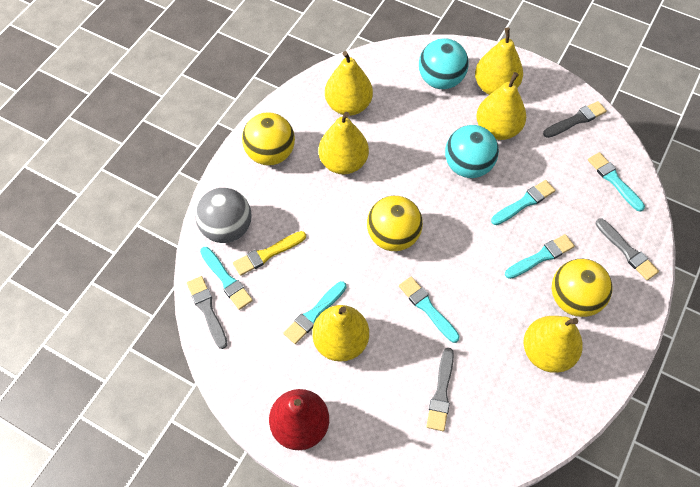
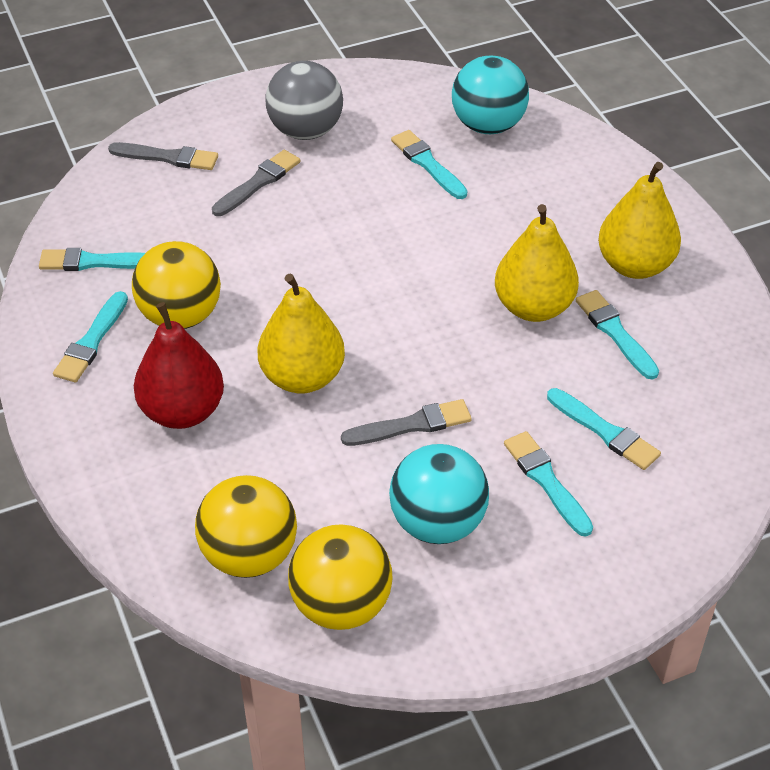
grey brush: [187,276,228,349] [426,348,454,431] [543,101,607,138] [596,218,659,280] = 4 -> [108,142,218,170] [212,150,300,216] [341,399,472,446] = 3
yellow brush: [233,231,306,276] = 1 -> none = 0
yellow pear: [312,305,369,362] [319,112,369,175] [325,51,373,116] [475,27,523,95] [476,72,526,140] [523,316,583,373] = 6 -> [257,273,345,394] [495,204,579,322] [598,162,681,279] = 3

